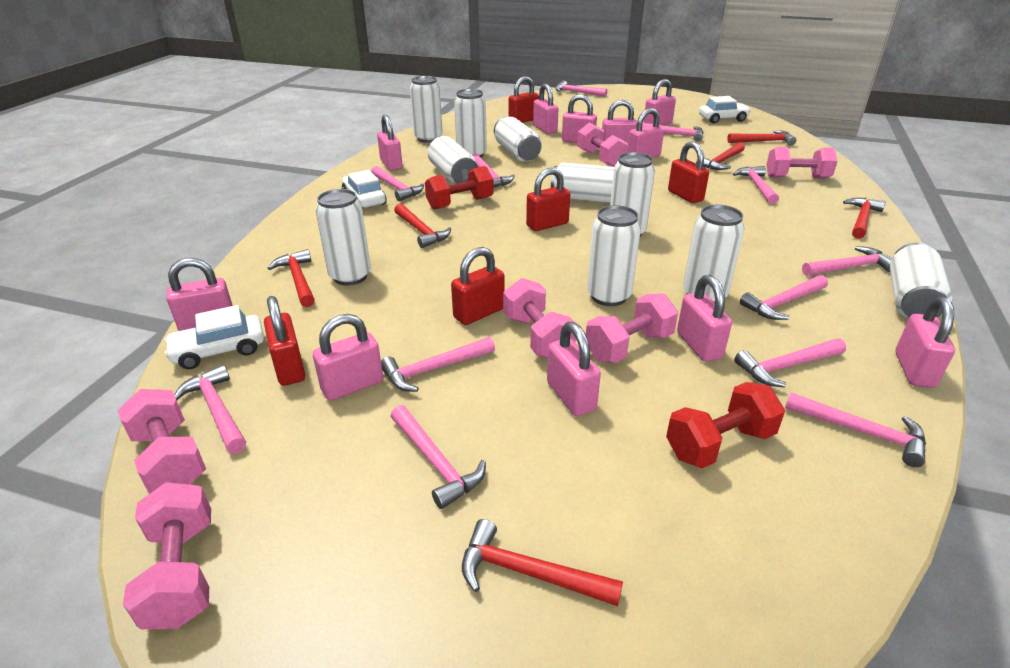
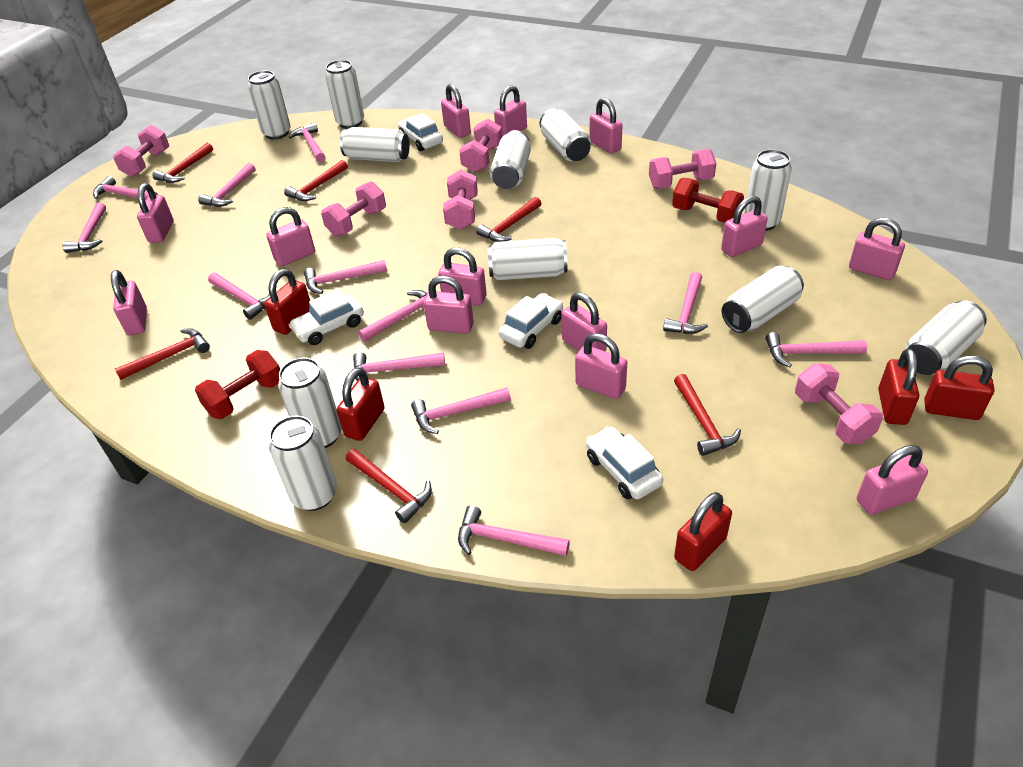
pink padlock: [166,258,233,331] [313,314,383,401] [377,114,403,171] [533,84,558,134] [547,322,601,416] [562,94,597,143] [602,100,637,149] [627,108,664,158] [643,79,676,125] [677,275,732,362] [895,297,955,388] = 11 -> [111,270,147,335] [137,183,174,242] [266,207,315,266] [423,276,474,334] [438,248,487,306] [441,84,471,138] [494,85,527,137] [561,292,607,352] [575,333,627,399] [590,98,622,154] [721,196,768,257] [849,217,905,280] [857,445,928,515] = 13
white can: [316,189,371,285] [410,76,443,143] [428,136,478,184] [454,89,487,157] [494,117,542,162] [551,162,614,203] [587,205,641,306] [610,152,655,237] [683,205,744,303] [889,243,952,318] = 10 -> [248,71,291,140] [269,416,337,511] [278,358,342,448] [325,60,364,129] [340,127,410,162] [488,238,567,280] [490,130,531,189] [540,108,591,162] [722,266,804,333] [744,149,792,231] [905,300,987,375] = 11
white car: [164,305,264,369] [342,170,387,209] [699,96,751,124] = 3 -> [289,289,364,345] [398,113,443,151] [499,293,563,349] [586,426,663,499] = 4

